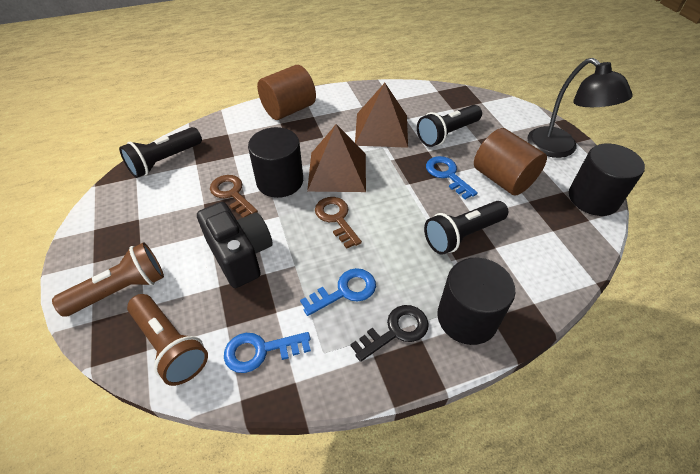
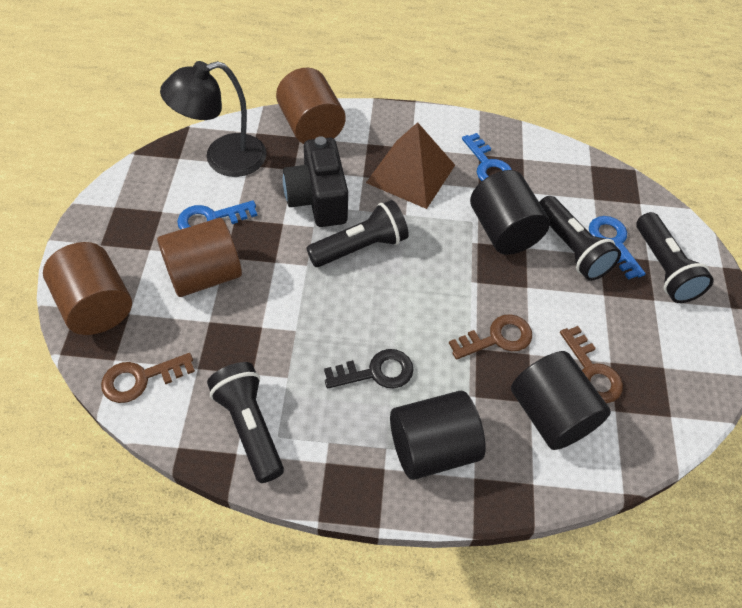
black flashlight: [119,127,202,178] [417,105,482,147] [424,201,508,255] = 3 -> [207,362,284,483] [307,200,409,267] [539,196,621,281] [637,212,714,303] = 4
brown cylinder: [257,65,316,120] [474,128,547,196] = 2 -> [43,242,132,335] [157,218,242,297] [276,68,346,144] = 3
brown flashlight: [52,242,164,317] [127,294,208,386] = 2 -> none = 0
brown key: [210,175,258,218] [315,197,362,249] = 2 -> [101,353,195,403] [449,314,532,360] [560,326,623,403] = 3
brown pyramid: [307,124,366,192] [355,83,408,148] = 2 -> [366,122,455,209] = 1

